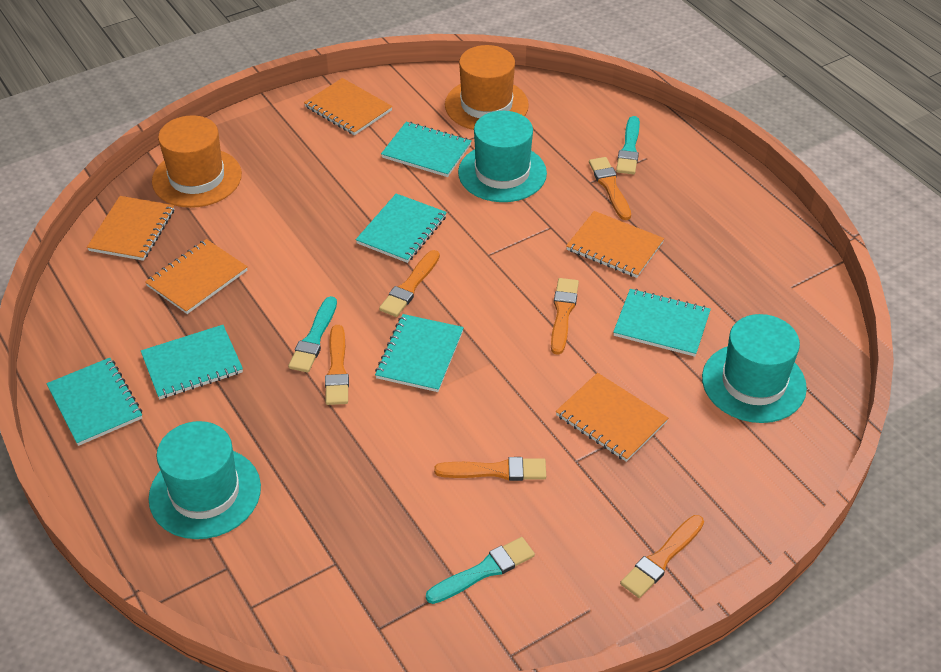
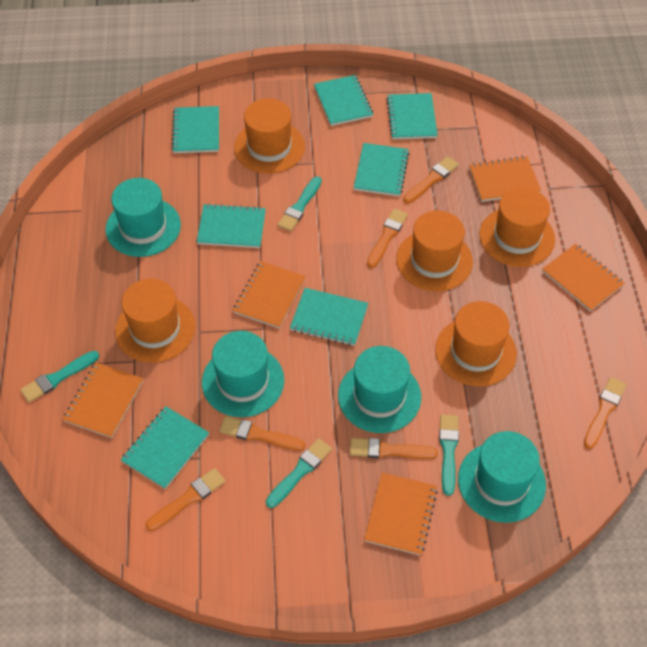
orange hat: [152,115,242,208] [445,45,529,130] = 2 -> [115,279,195,363] [234,98,305,174] [396,211,473,291] [435,301,517,386] [480,187,555,267] = 5
turquoise brush: [288,296,337,373] [426,537,535,604] [616,116,640,174] = 3 -> [20,351,99,403] [266,438,332,508] [277,176,322,232] [439,414,459,496] = 4
turquoise hat: [149,421,261,539] [458,111,547,202] [702,314,807,423] = 3 -> [106,178,181,257] [202,331,284,417] [338,346,421,433] [458,431,546,523] = 4
turquoise notebook: [46,358,142,446] [141,325,243,399] [356,194,447,263] [375,314,464,392] [381,122,471,177] [613,289,711,357] = 6 -> [121,406,209,489] [171,106,219,153] [197,203,266,248] [290,288,368,346] [314,75,373,126] [353,143,410,196] [386,93,438,139] = 7

